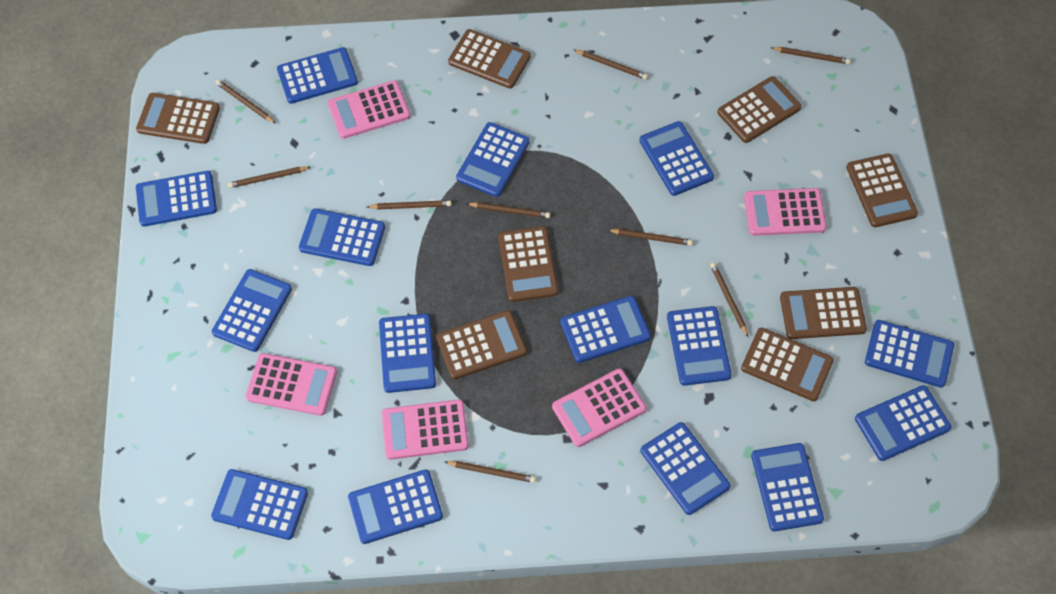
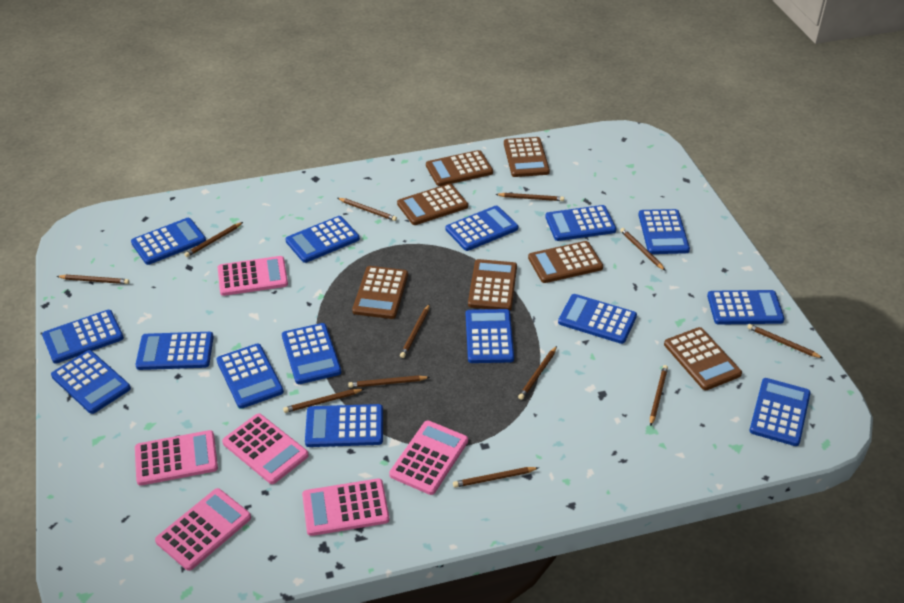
brown calculator: [136,93,220,144] [436,310,527,379] [448,29,531,89] [498,226,558,302] [717,76,802,143] [741,327,834,401] [780,287,867,339] [846,153,918,227] = 8 -> [352,266,408,319] [397,184,468,225] [426,150,493,186] [468,259,517,310] [504,137,550,177] [528,241,603,283] [664,327,742,390] = 7
brown pencil: [216,79,275,123] [228,167,311,188] [367,200,451,209] [445,461,536,483] [466,202,550,218] [574,50,648,80] [608,229,693,246] [710,263,748,337] [771,47,851,64] = 9 -> [57,275,129,284] [184,222,243,257] [283,389,364,413] [338,198,397,221] [348,375,430,388] [400,305,429,358] [453,467,538,488] [495,193,564,201] [518,346,557,400] [620,228,666,271] [650,365,668,426] [747,324,823,358] = 12
pink calculator: [246,353,337,416] [328,80,410,139] [382,399,469,460] [552,368,646,447] [744,188,826,236] = 5 -> [135,430,218,486] [155,488,251,571] [218,256,288,296] [222,413,309,484] [302,478,389,536] [389,420,468,495] = 6

